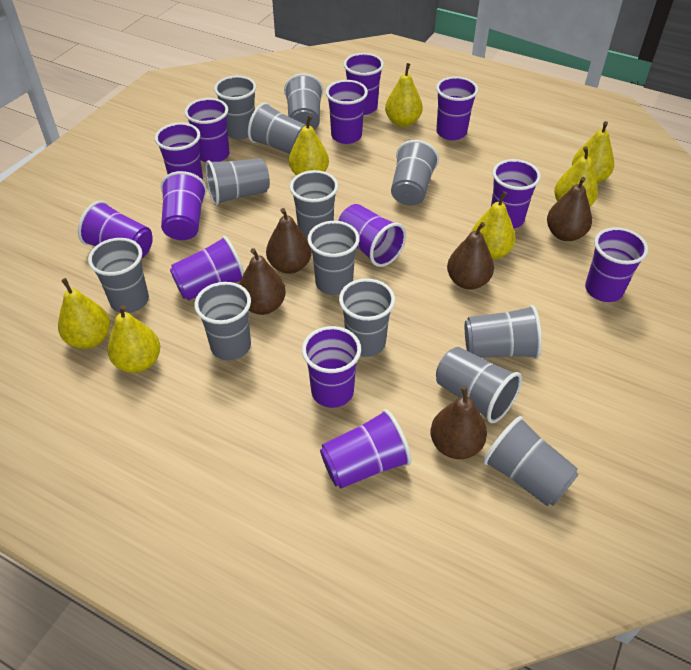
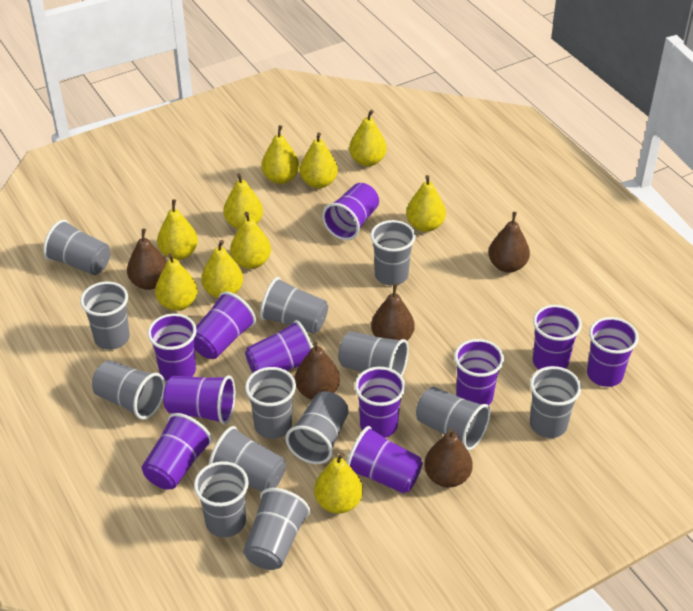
purple cup: [78,201,153,259] [155,123,203,180] [161,171,207,240] [170,236,244,300] [185,98,230,162] [302,326,361,408] [320,409,412,488] [326,80,368,144] [338,204,406,267] [343,53,384,115] [436,76,478,140] [491,159,541,229] [585,227,648,302] = 13 -> [142,413,212,490] [147,314,197,381] [163,375,235,425] [194,291,256,359] [245,320,313,373] [322,183,379,240] [347,426,423,494] [355,367,406,438] [454,339,504,405] [533,305,582,369] [587,317,639,387] = 11
yellow pear: [58,278,110,349] [107,305,160,373] [289,115,329,175] [385,63,423,127] [471,191,516,259] [554,146,598,206] [572,121,614,184] = 7 -> [155,253,198,311] [157,199,198,260] [201,240,243,298] [223,173,263,229] [230,212,271,269] [261,125,299,184] [300,132,338,188] [314,452,363,514] [349,110,387,166] [406,175,446,232] = 10

